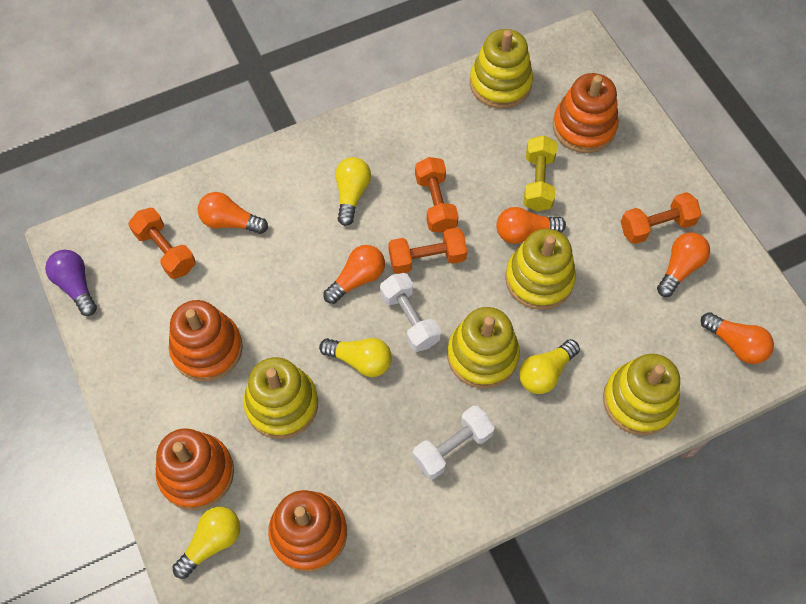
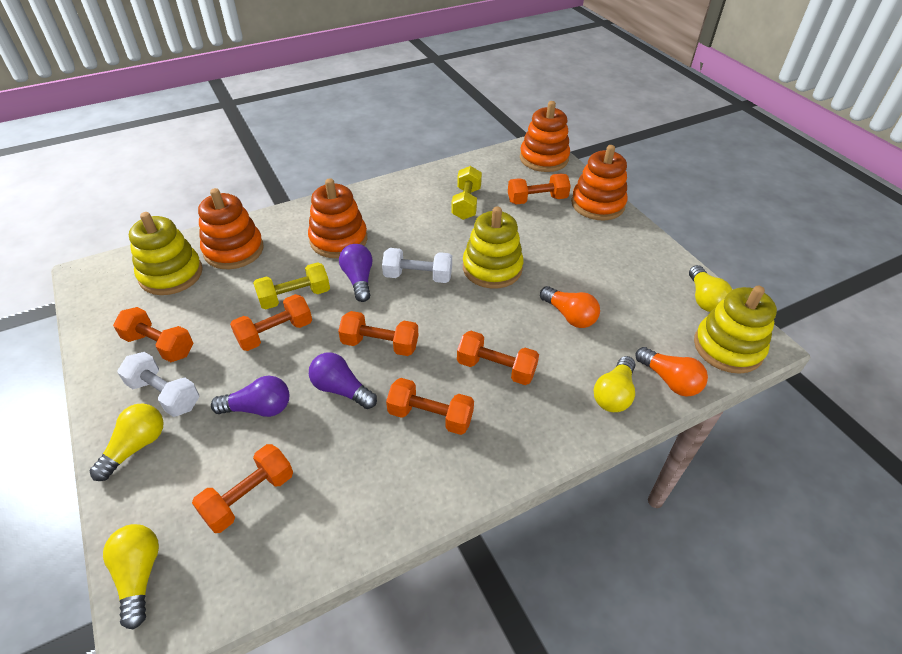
orange dumbbell: [129,208,196,279] [388,228,467,274] [415,157,459,233] [621,192,701,244] = 4 -> [113,307,194,362] [192,444,293,533] [230,294,312,351] [338,311,418,356] [386,378,474,435] [457,331,539,385] [508,174,571,204] = 7
orange light bulb: [198,192,268,234] [323,245,385,304] [496,207,566,244] [657,233,710,297] [701,312,774,364] = 5 -> [540,286,600,328] [635,347,708,397] = 2
purple light bulb: [45,250,97,316] = 1 -> [211,376,289,417] [309,352,377,409] [339,244,373,302] = 3
yellow dumbbell: [523,135,557,211] = 1 -> [253,262,330,309] [451,166,482,220] = 2
yellow stacking toy: [243,357,318,439] [447,307,520,388] [470,29,533,108] [505,228,576,310] [603,354,680,435] = 5 -> [129,212,203,295] [463,206,524,288] [694,286,777,374] = 3

